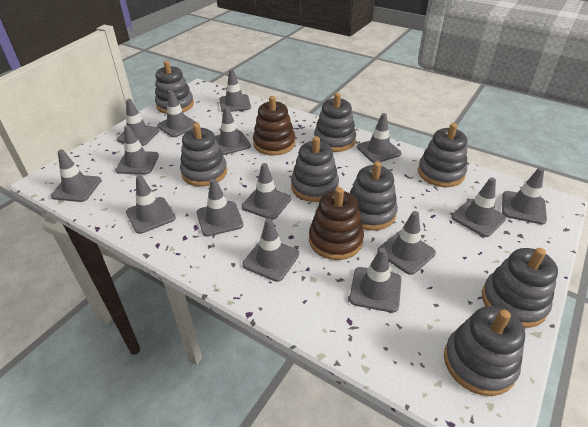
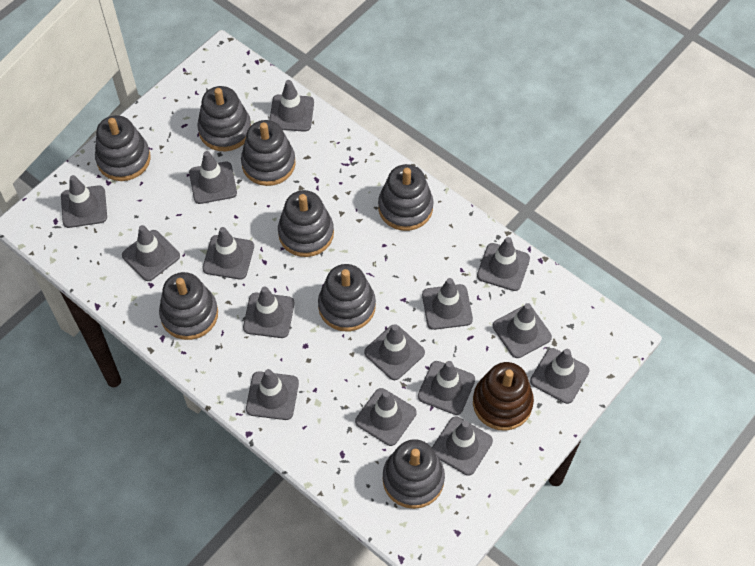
brown stacking toy: [253,96,295,156] [309,187,364,260] = 2 -> [473,362,534,431] = 1

